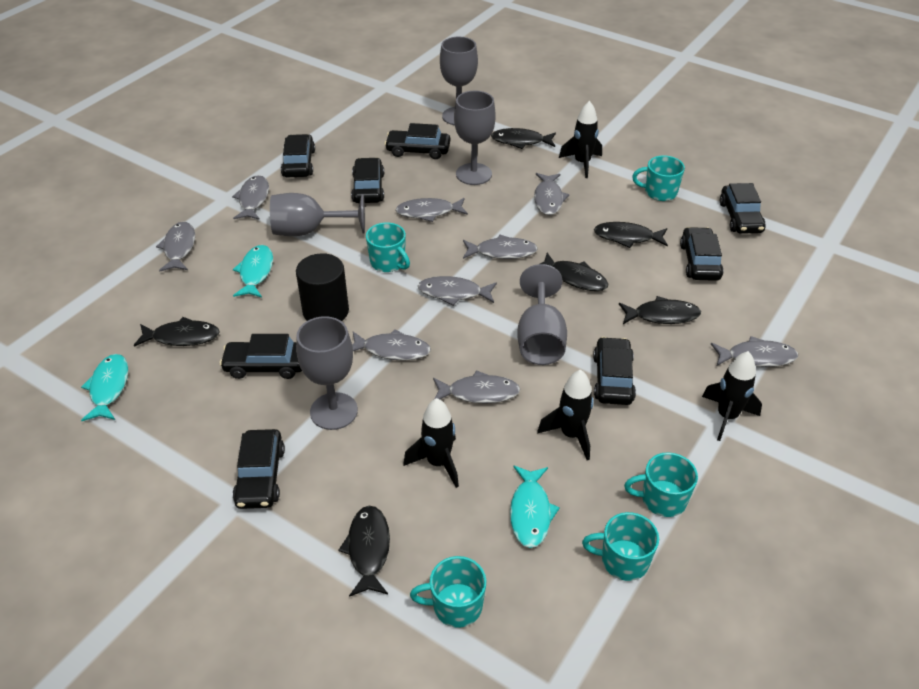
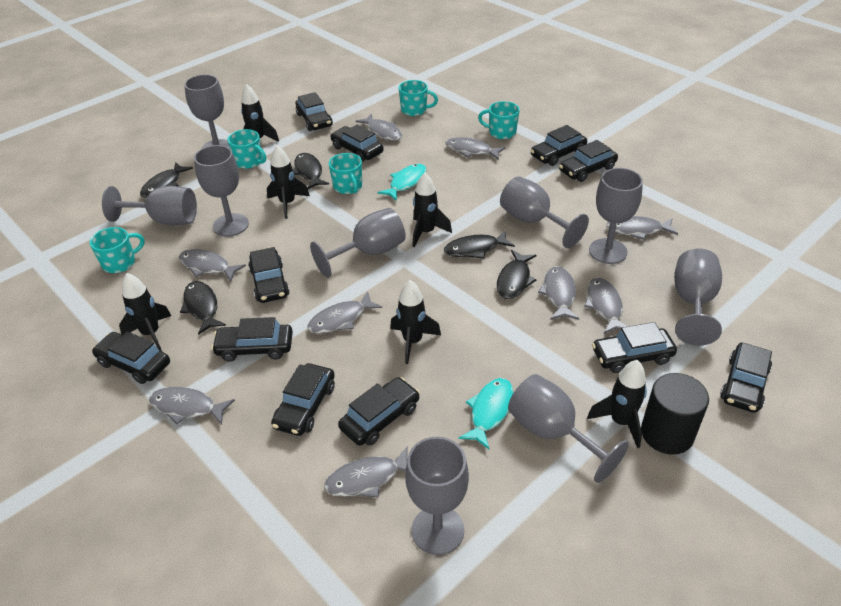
black car: [220,334,302,379] [233,429,285,509] [281,134,315,177] [351,157,384,203] [385,123,450,159] [593,337,636,405] [680,227,724,281] [720,183,766,234] = 8 -> [92,331,170,384] [211,317,293,362] [248,247,290,303] [271,363,335,436] [296,92,333,131] [330,124,384,162] [338,377,420,446] [531,125,587,166] [559,140,618,182] [592,322,677,373] [720,343,772,413] = 11
black fish: [134,317,220,347] [338,506,390,597] [491,128,556,149] [540,253,608,291] [594,222,668,248] [619,296,701,324] = 6 -> [140,162,193,198] [180,281,226,335] [293,153,329,189] [444,230,515,259] [497,250,537,299] = 5
black rocket: [403,398,459,488] [537,369,594,460] [559,101,602,178] [702,351,762,441] = 4 -> [119,273,171,351] [241,84,279,142] [267,145,310,219] [390,280,441,364] [413,173,452,247] [587,360,647,448] = 6
grey goblet: [270,193,365,236] [296,316,358,430] [440,37,478,125] [454,90,496,185] [517,264,567,365] = 5 -> [102,186,197,225] [184,74,230,148] [194,145,249,237] [310,208,406,278] [405,437,469,555] [500,176,589,248] [508,374,629,483] [589,168,643,264] [674,248,722,346] = 9
turquoise fish: [81,354,129,421] [233,245,273,298] [510,466,560,548] = 3 -> [377,164,427,201] [458,378,514,449] = 2

